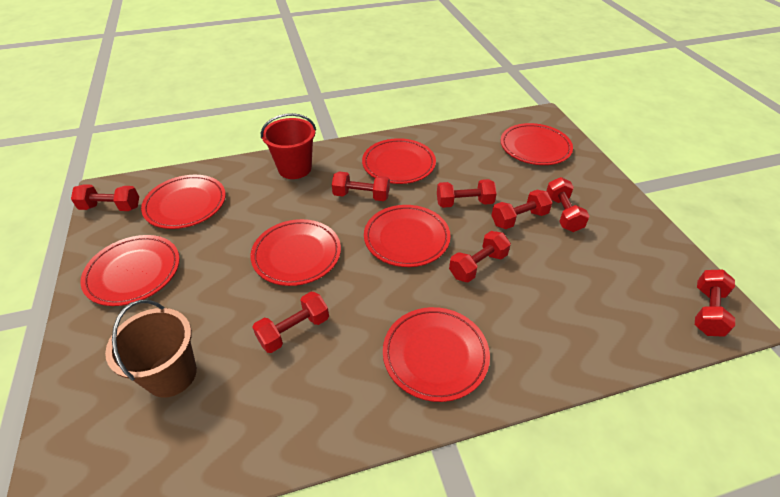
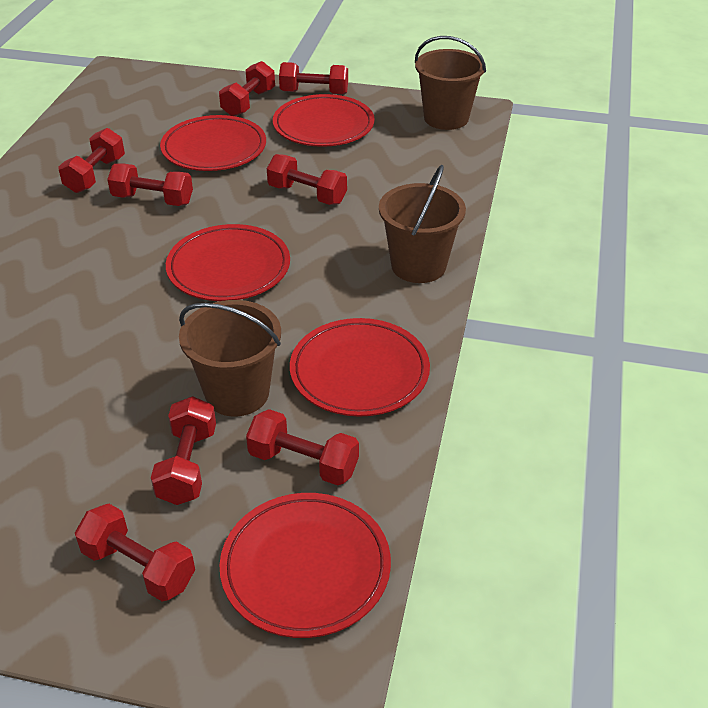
brown bucket: [105,300,197,398] = 1 -> [179,300,281,416] [379,165,466,283] [415,36,486,130] = 3
red bucket: [261,113,316,179] = 1 -> none = 0
red plate: [80,235,180,306] [141,175,226,229] [251,219,341,286] [362,138,436,184] [364,205,450,267] [383,307,490,402] [500,123,573,165] = 7 -> [160,115,266,171] [166,224,290,301] [220,493,391,638] [273,94,375,147] [290,318,430,417] = 5

